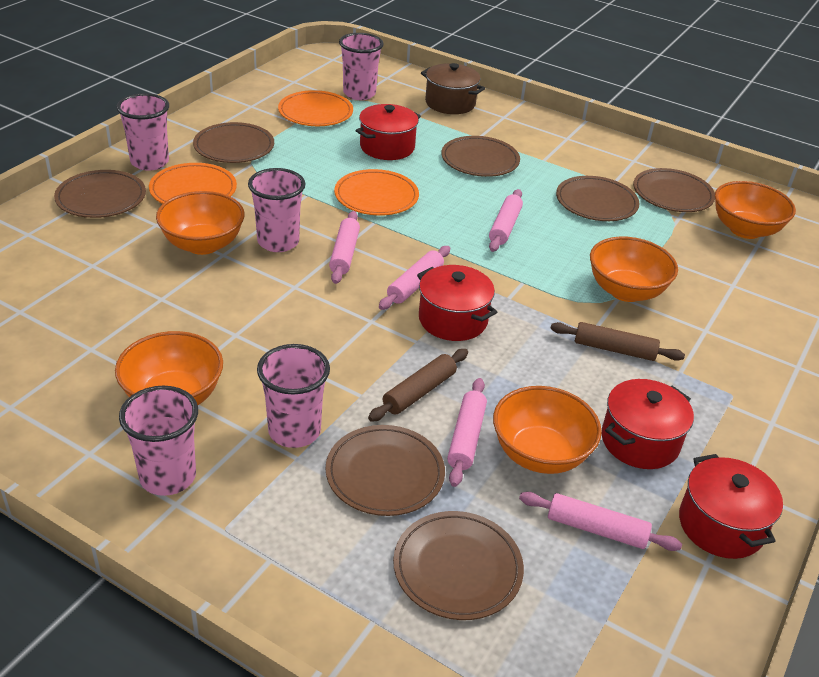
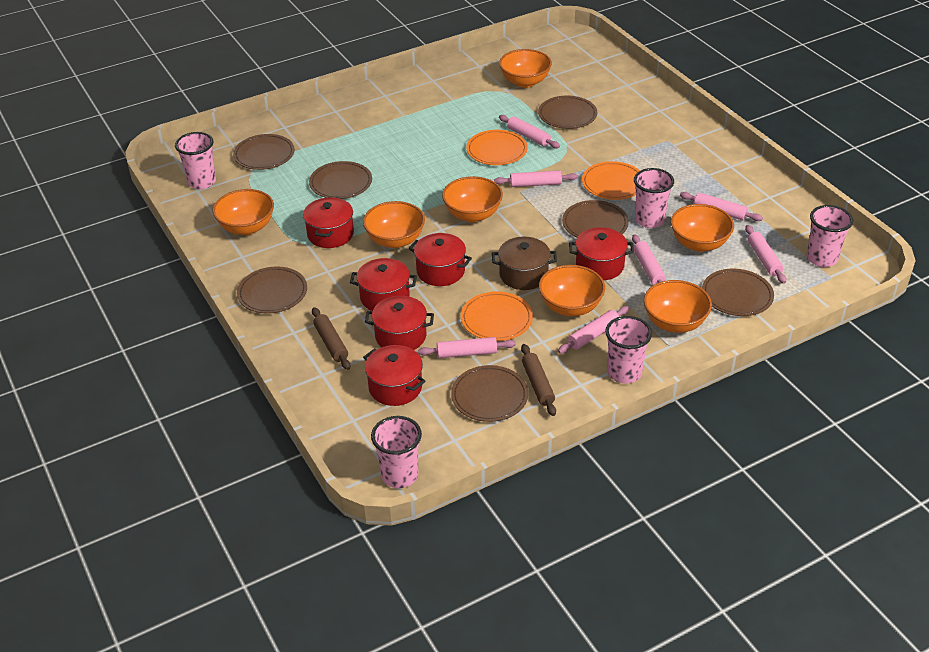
orange bowl: [115,331,223,405] [156,191,245,255] [493,386,602,474] [590,237,678,302] [715,181,796,239] = 5 -> [212,189,274,235] [363,201,425,248] [442,176,503,222] [499,49,552,88] [539,265,605,316] [644,280,712,333] [671,204,734,252] = 7
pink rolling pin: [329,211,360,284] [379,246,450,310] [447,378,487,487] [489,189,523,252] [519,492,682,551] = 5 -> [418,337,516,358] [494,170,578,187] [499,115,560,149] [558,306,629,354] [632,234,666,285] [680,192,763,221] [745,225,786,284] = 7
red pot: [356,104,421,160] [417,265,497,341] [602,379,694,469] [679,454,783,559] = 4 -> [303,197,354,248] [350,258,417,311] [363,345,426,406] [365,296,434,350] [409,233,472,286] [569,227,634,280] = 6

